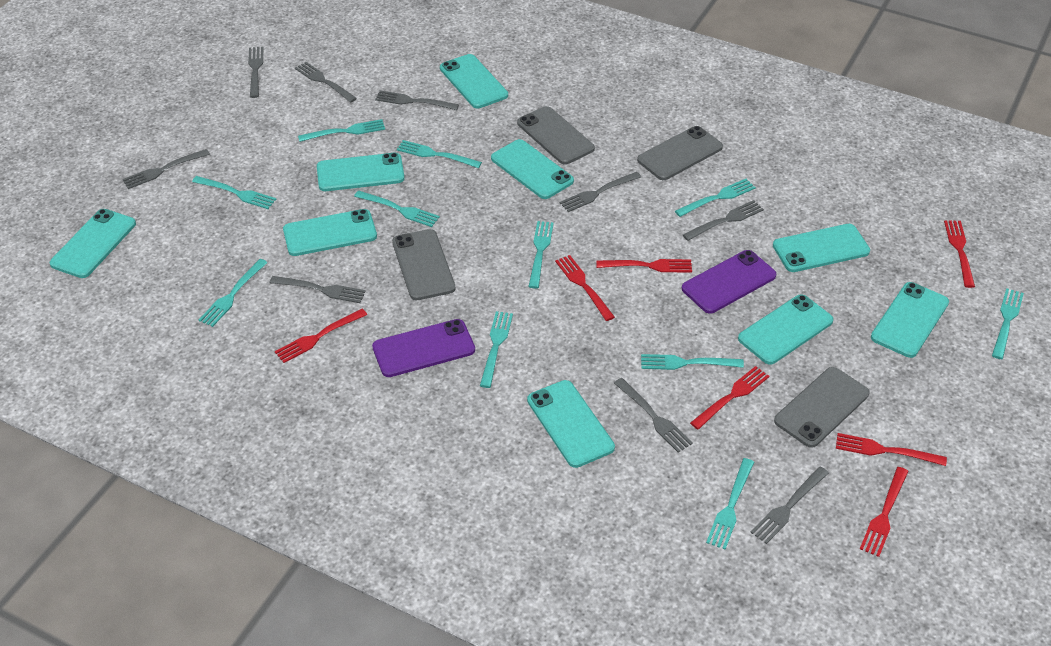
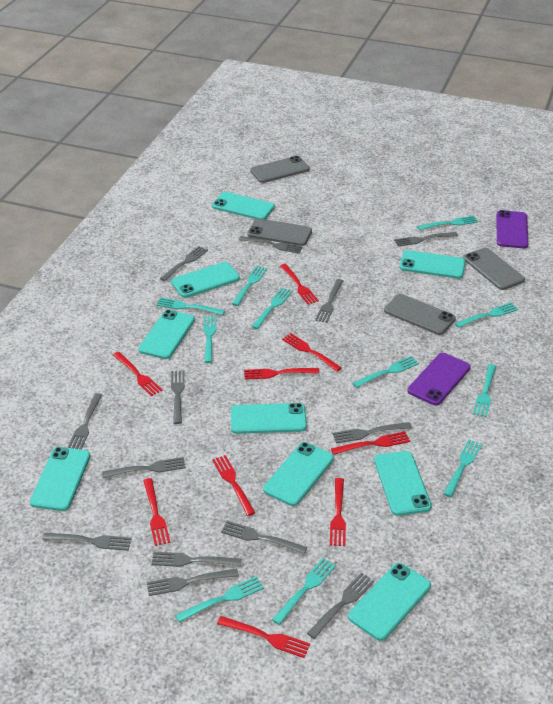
grey fork: [122,149,210,189] [248,47,263,98] [270,276,366,303] [295,62,357,103] [375,91,459,110] [560,172,641,212] [614,378,693,453] [683,200,764,241] [750,467,829,544] = 9 -> [42,533,132,551] [67,393,102,450] [102,457,186,478] [147,568,239,596] [151,552,242,567] [160,246,208,281] [171,371,185,424] [221,521,307,554] [239,236,303,254] [307,573,374,639] [315,279,343,323] [333,422,412,444] [394,232,458,246] = 13
red fork: [275,309,367,363] [555,255,615,321] [596,259,692,273] [690,366,770,430] [836,433,947,466] [860,467,909,557] [944,220,975,288] = 7 -> [113,352,163,396] [143,478,170,546] [212,455,256,516] [217,616,310,658] [244,368,319,380] [280,264,319,304] [282,333,342,372] [330,478,346,546] [331,431,410,455] = 9

